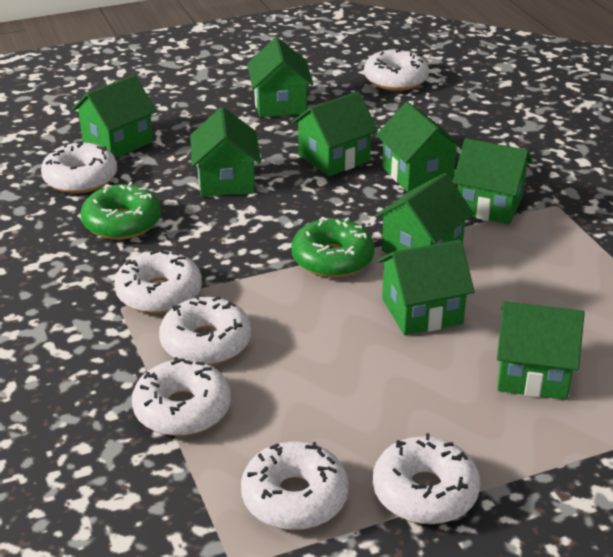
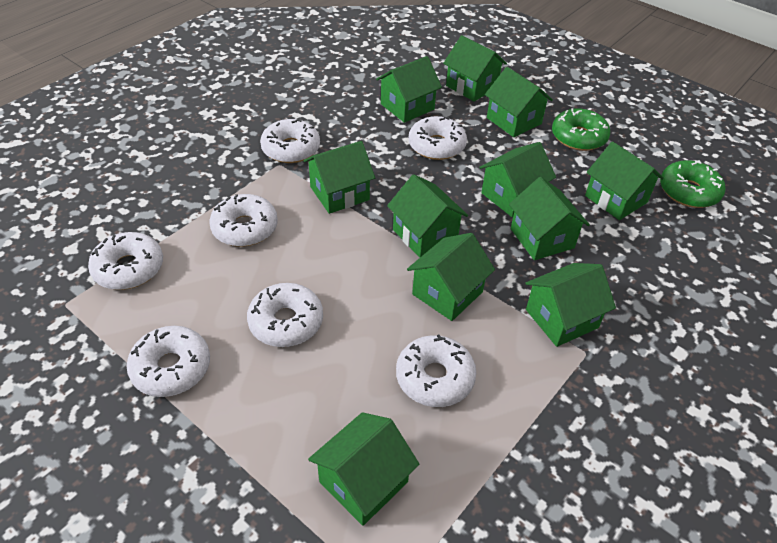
green house: [72,75,157,158] [190,107,261,196] [247,37,313,117] [292,91,378,176] [375,173,474,254] [376,102,462,192] [377,240,475,335] [453,138,532,224] [497,301,585,400] = 9 -> [303,141,375,214] [308,412,419,526] [376,56,442,123] [387,174,468,258] [407,233,495,321] [443,35,507,102] [479,142,556,217] [485,67,553,137] [509,177,590,260] [526,263,616,347] [585,141,664,220] = 11

